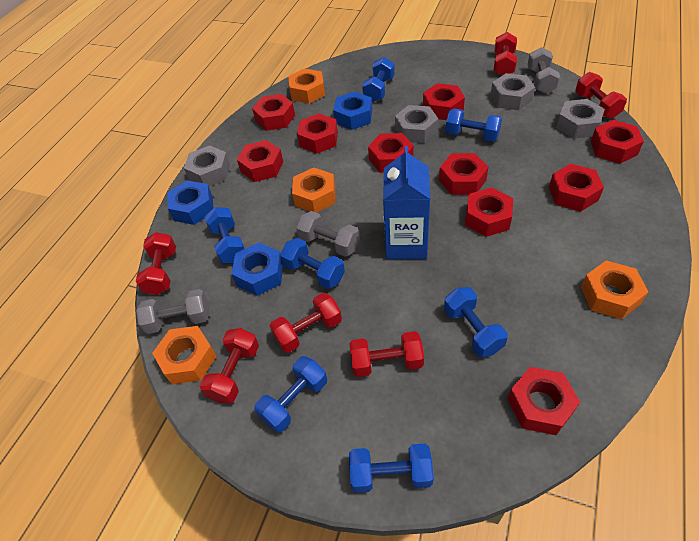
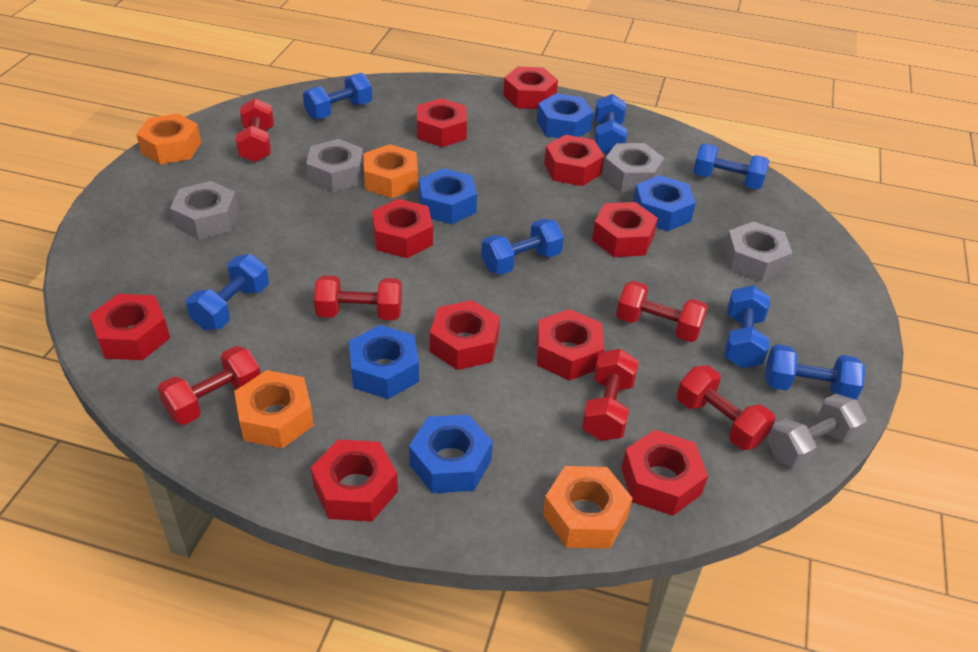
blue carton: [383,146,430,259] = 1 -> none = 0
blue nut: [168,180,213,225] [232,243,283,296] [333,92,372,130] = 3 -> [349,325,419,399] [409,415,493,493] [419,168,477,224] [537,93,593,138] [633,175,696,231] = 5
grey dumbbell: [136,289,210,334] [296,211,360,257] [527,47,560,94] = 3 -> [767,394,867,469] = 1

